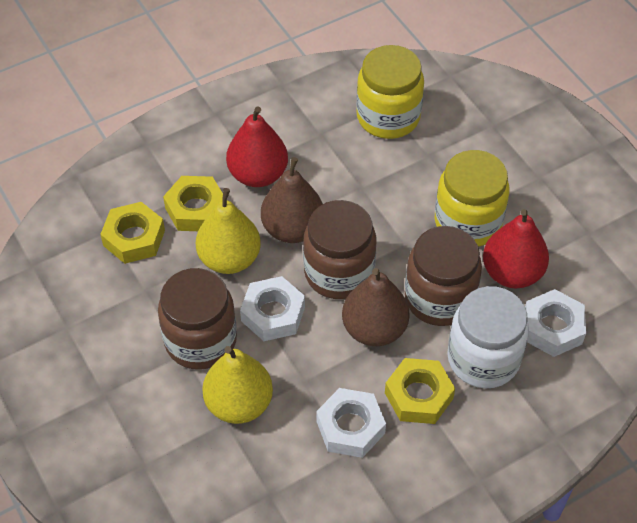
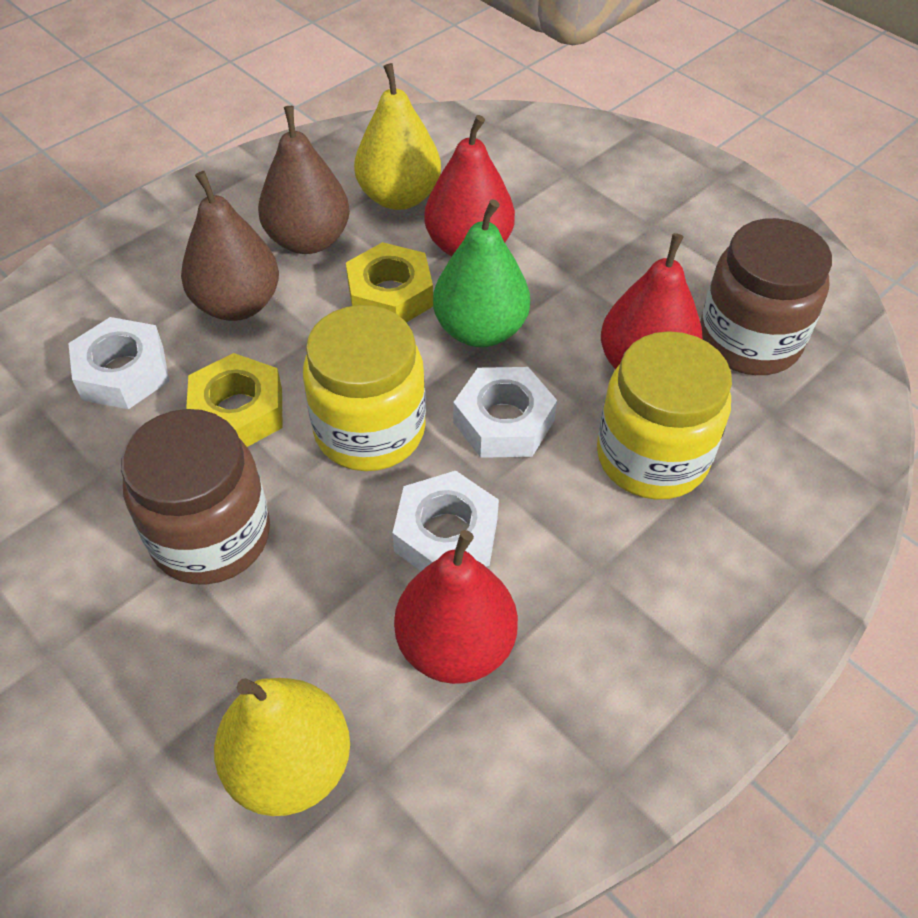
brown jar: [158,268,237,370] [303,200,376,299] [405,226,482,326] = 3 -> [121,409,270,585] [700,218,832,375] = 2
green pear: none = 0 -> [433,199,530,347] = 1
red pear: [226,106,288,187] [483,209,549,288] = 2 -> [394,530,518,684] [424,115,515,256] [601,233,703,369] = 3
white jar: [447,286,529,388] = 1 -> none = 0
yellow nut: [100,202,165,264] [163,176,223,231] [385,358,455,424] = 3 -> [186,353,283,447] [346,242,433,323] = 2

